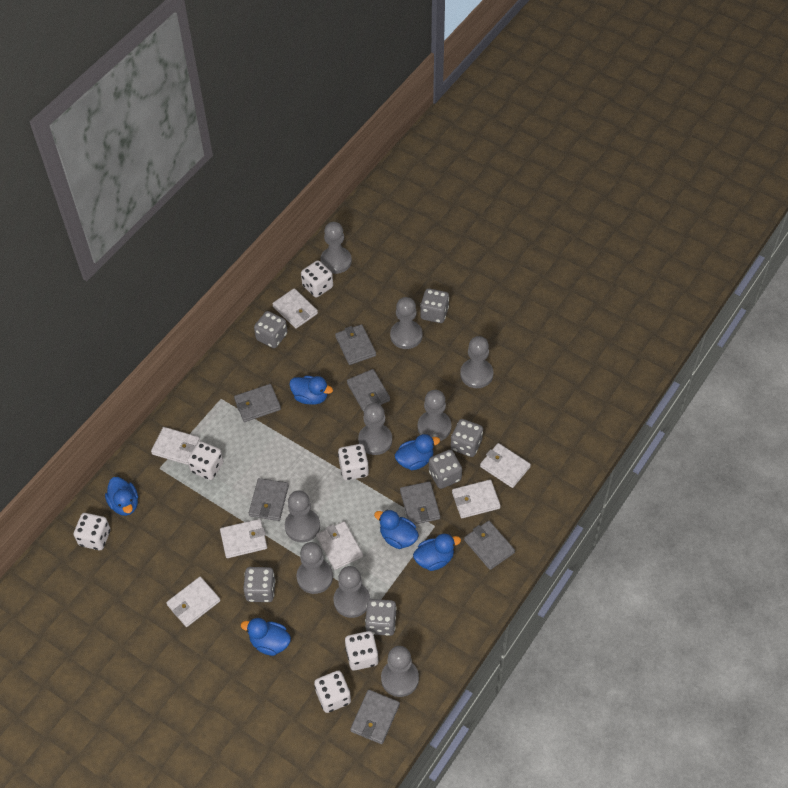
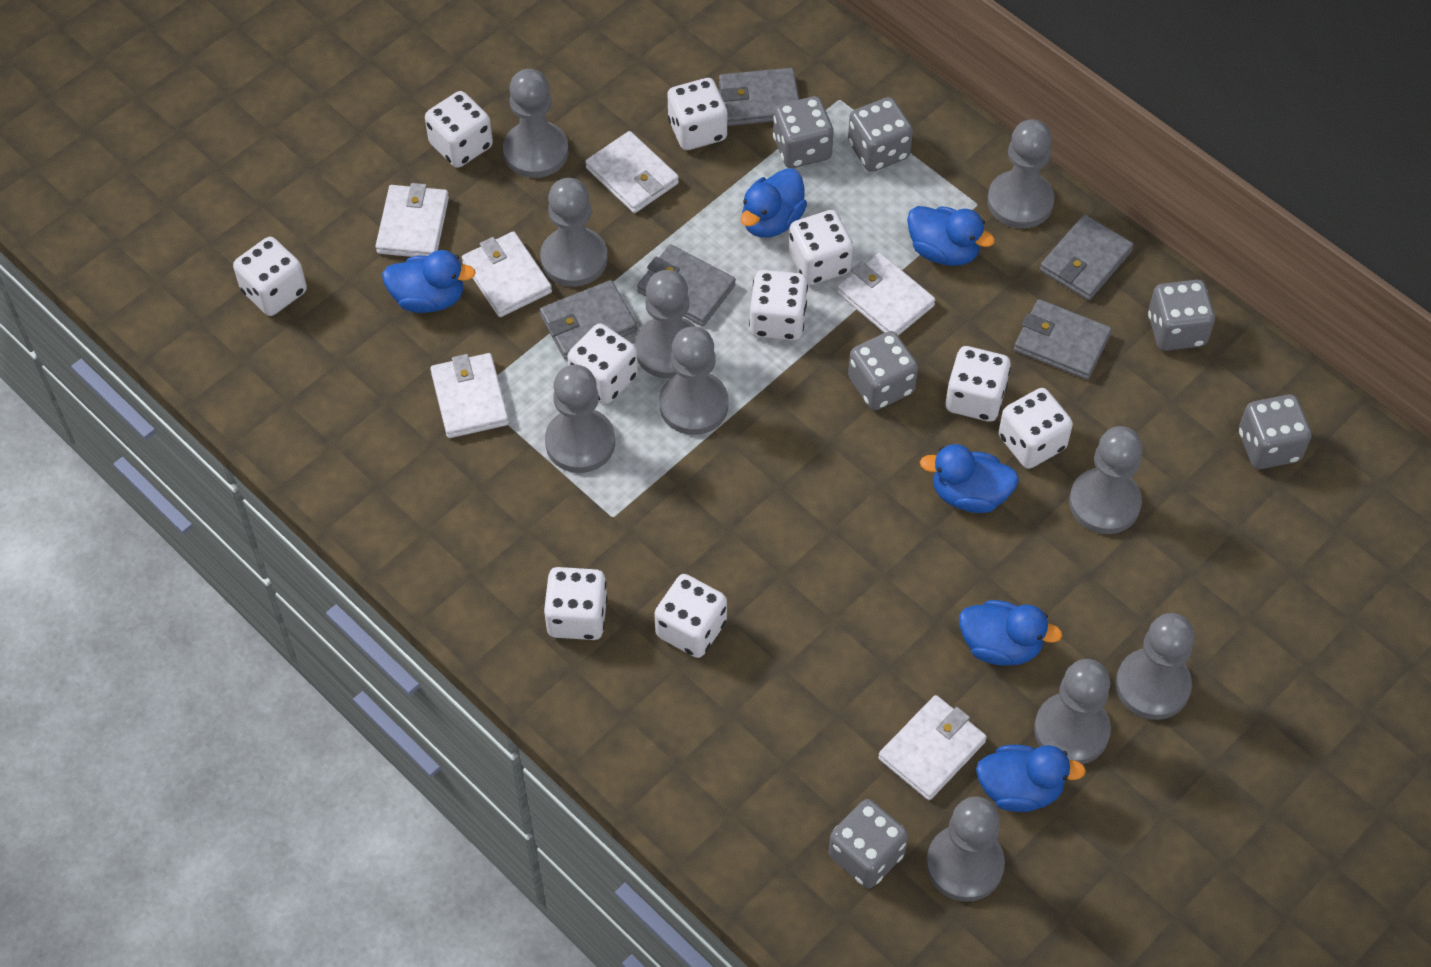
grey pawn: [285,490,320,543] [297,542,333,594] [320,222,352,274] [334,566,370,618] [358,403,392,455] [381,646,419,697] [390,297,423,349] [418,390,451,441] [460,336,494,388] = 9 -> [503,69,568,178] [540,178,608,287] [545,365,615,473] [634,270,696,379] [659,326,729,435] [926,796,1005,902] [987,119,1054,229] [1034,659,1111,764] [1069,426,1143,534] [1116,613,1195,720] = 10
grey wallet: [234,384,281,422] [249,478,289,521] [335,324,376,365] [347,369,390,412] [350,690,400,744] [400,481,440,525] [464,521,515,570] = 7 -> [540,280,637,360] [637,244,736,326] [719,68,799,126] [1014,299,1112,380] [1040,215,1134,300] = 5
white dice: [74,513,111,550] [188,441,223,480] [301,260,333,297] [314,670,351,713] [338,444,369,480] [345,631,379,670] = 6 -> [233,237,307,316] [425,91,493,168] [544,567,608,640] [567,323,638,404] [654,574,727,658] [667,78,728,150] [749,270,808,341] [789,210,853,285] [946,346,1011,422] [999,388,1073,469] = 10
white wallet: [151,427,200,465] [166,577,220,627] [220,519,267,558] [272,288,318,329] [316,521,363,570] [452,479,501,518] [480,443,531,488] = 7 -> [376,183,449,257] [430,353,509,438] [462,231,552,317] [585,131,679,213] [837,253,935,336] [878,695,987,800] = 6

